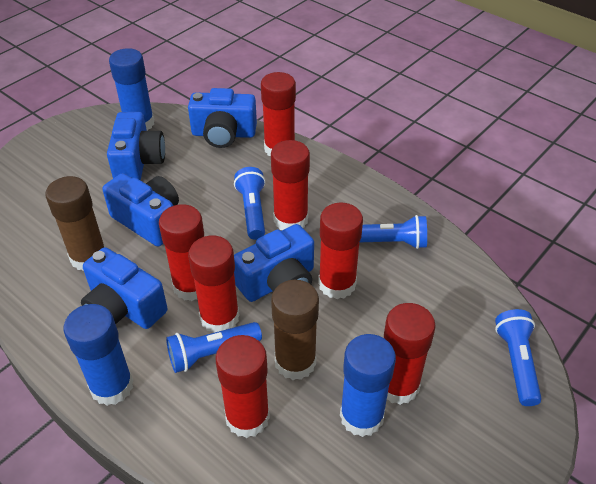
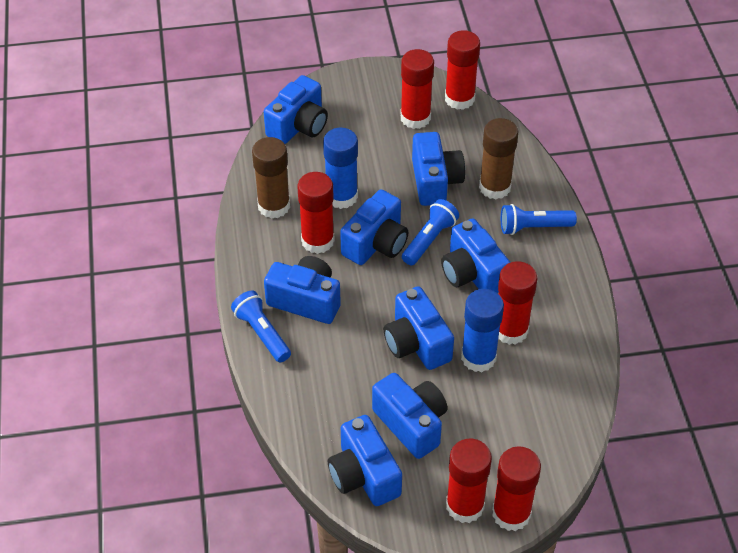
blue camera: [81,247,167,329] [102,173,179,247] [107,112,165,180] [188,88,257,148] [234,224,314,302] = 5 -> [264,75,328,144] [264,256,341,324] [328,415,402,506] [340,190,408,265] [372,373,448,459] [384,286,454,370] [412,132,465,206] [441,218,511,293] = 8
blue flashlight: [166,322,262,373] [234,167,266,240] [360,215,427,249] [495,309,542,406] = 4 -> [231,291,291,363] [402,199,459,266] [501,204,577,235] = 3
blue glue stick: [63,304,133,406] [109,48,154,131] [340,334,396,437] = 3 -> [323,128,358,209] [461,289,504,372] = 2
red glue stick: [159,204,204,301] [188,235,240,333] [215,335,270,438] [261,72,296,156] [271,140,310,230] [318,203,363,299] [384,303,436,405] = 7 -> [297,172,335,254] [400,49,434,129] [445,30,480,110] [446,439,492,523] [492,446,541,531] [498,261,537,345] = 6

